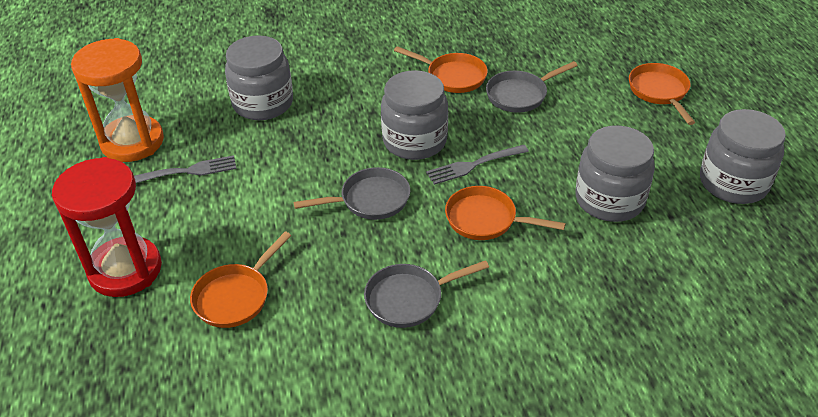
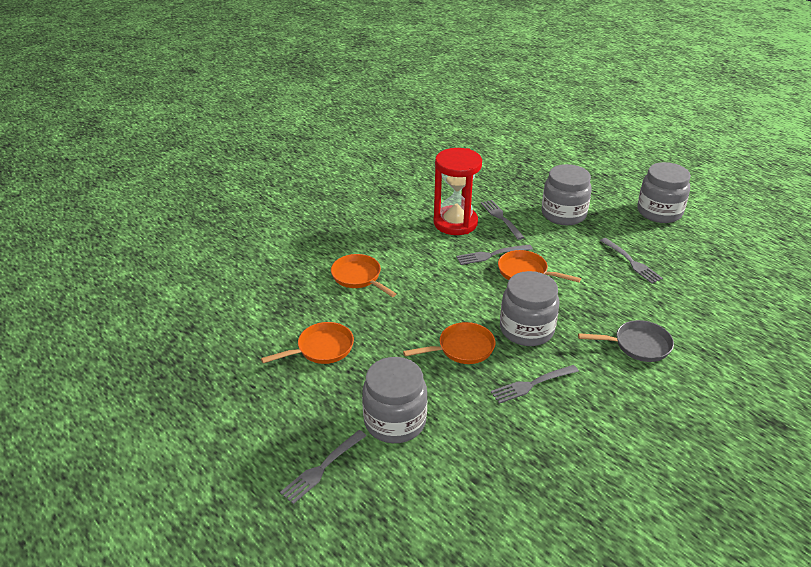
grey fork: [134,155,236,183] [426,145,529,185] = 2 -> [280,430,366,504] [456,244,533,265] [481,200,525,240] [491,365,579,404] [600,238,663,283] = 5
grey pan: [293,167,410,220] [364,260,489,328] [486,61,578,113] = 3 -> [578,320,674,362] = 1
orange hourglass: [71,38,164,162] = 1 -> none = 0

